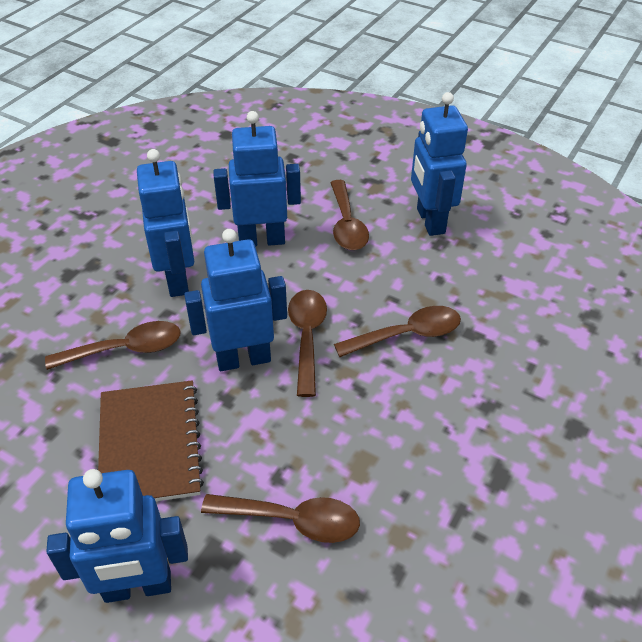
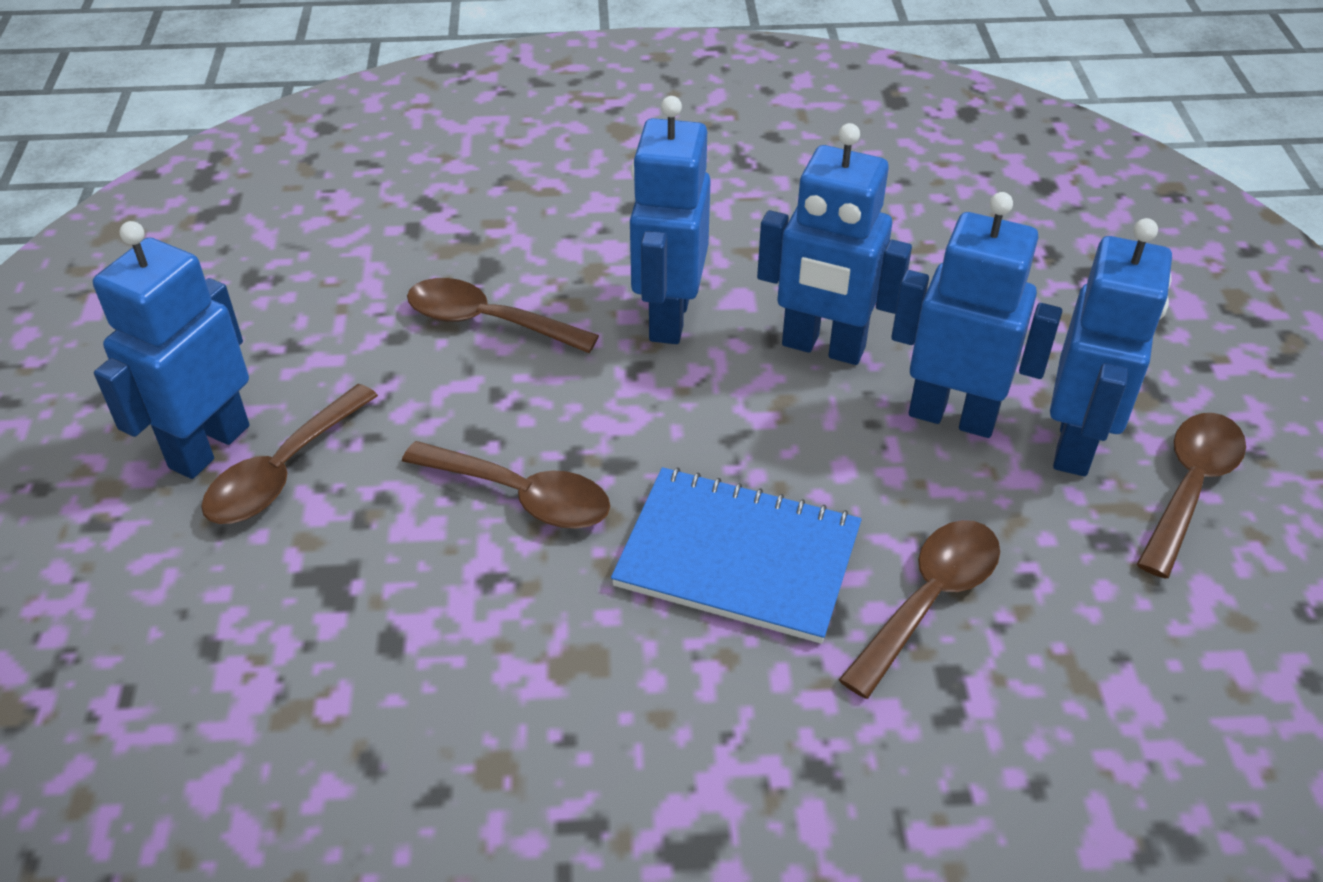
blue notebook: none = 0 -> [611,467,862,644] = 1
brown notebook: [98,380,204,501] = 1 -> none = 0

